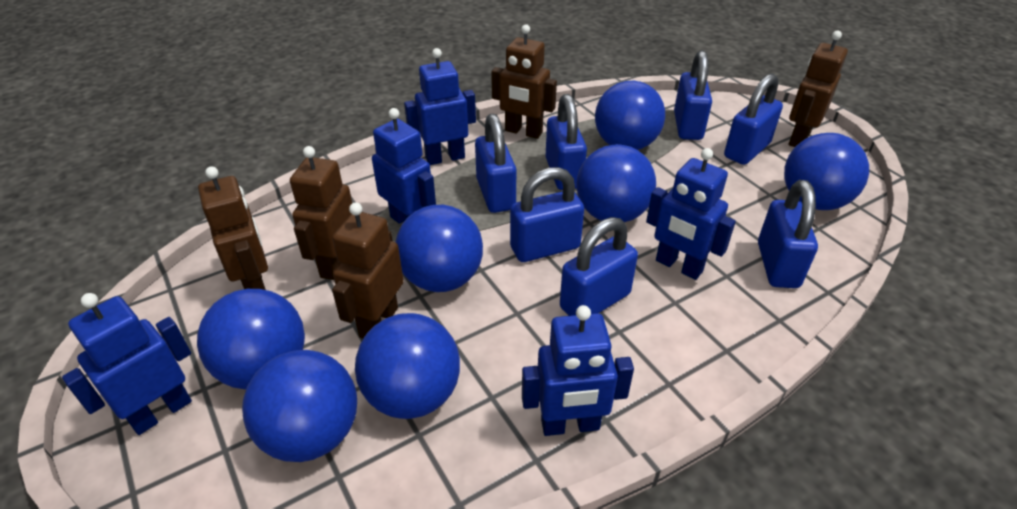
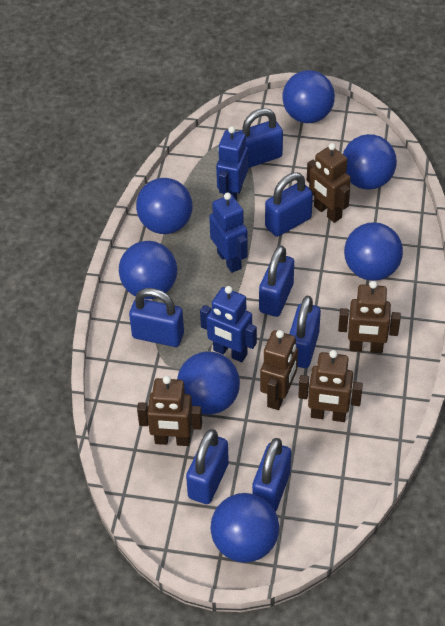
blue robot: [62,293,192,435] [372,108,436,224] [404,48,476,165] [522,305,634,436] [646,148,736,280] = 5 -> [200,286,257,362] [209,193,248,273] [216,126,249,201] = 3

